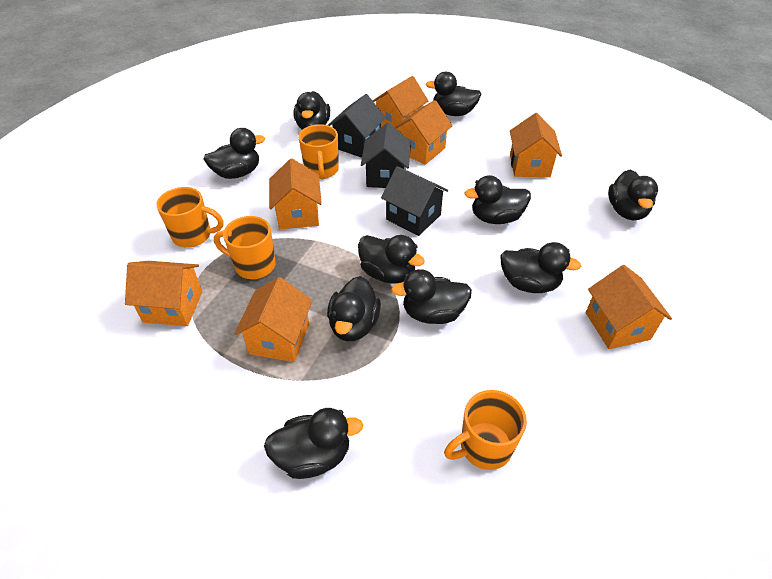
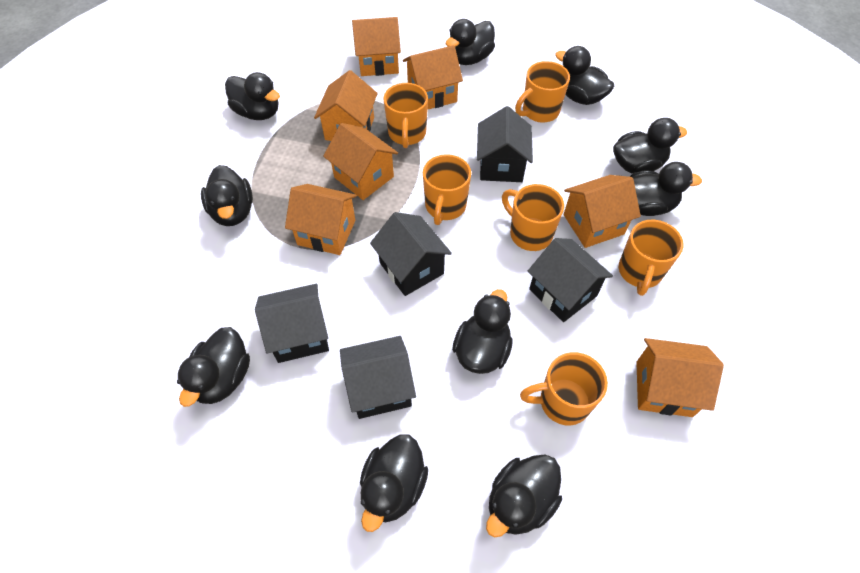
black house: [328,94,386,158] [361,123,411,188] [381,166,448,236] = 3 -> [255,284,329,363] [340,336,416,419] [370,212,452,296] [477,106,533,182] [528,238,613,322] = 5
orange mug: [156,187,224,247] [214,216,276,279] [298,124,339,179] [444,390,527,470] = 4 -> [383,83,428,148] [423,154,471,225] [502,184,564,251] [515,61,570,123] [520,352,608,426] [619,220,684,296] = 6

